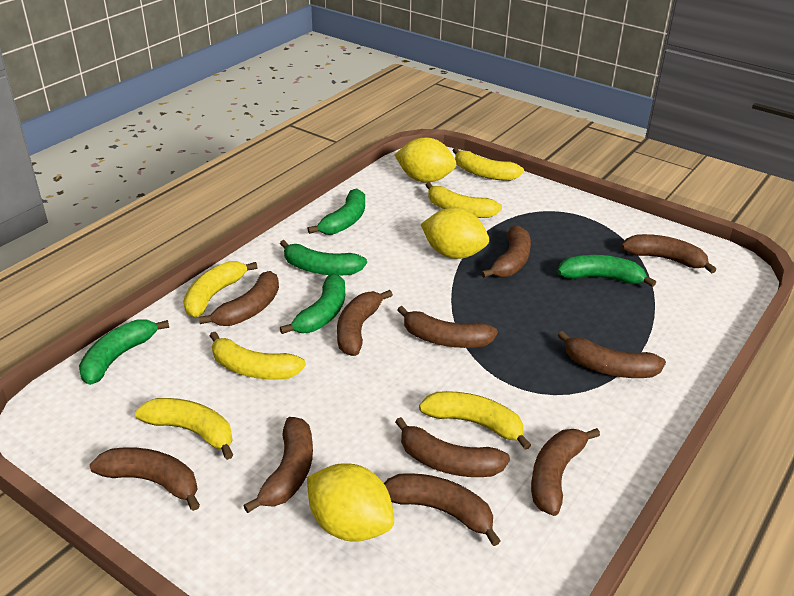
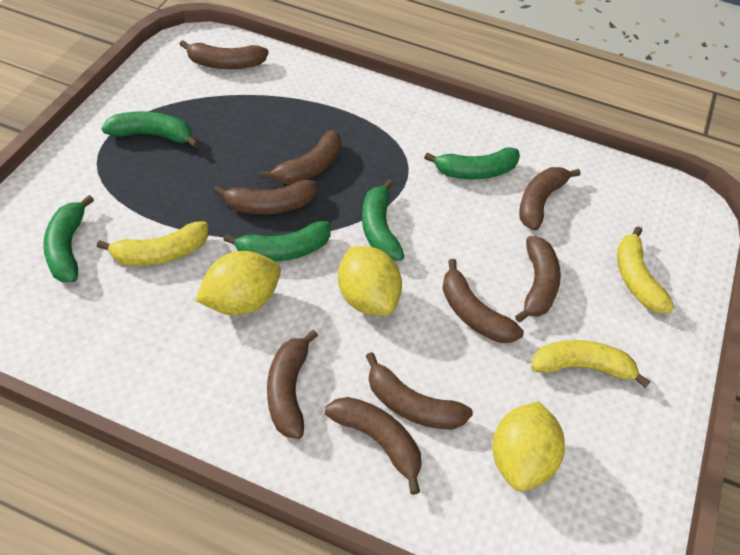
brown banana: [90,447,200,511] [199,271,279,326] [243,417,313,513] [337,290,393,356] [384,473,501,546] [395,417,510,477] [397,306,498,348] [481,225,531,278] [531,428,600,516] [558,331,666,378] [621,234,716,273] = 11 -> [179,40,269,69] [213,180,317,215] [260,130,341,185] [267,330,318,439] [325,397,422,495] [366,352,473,430] [443,259,524,343] [515,236,561,322] [519,167,581,231] = 9
yellow banana: [135,398,233,460] [183,261,258,318] [210,332,306,379] [419,391,531,450] [425,182,502,218] [452,148,524,181] = 6 -> [97,221,208,266] [531,340,650,388] [617,226,675,313] = 3

